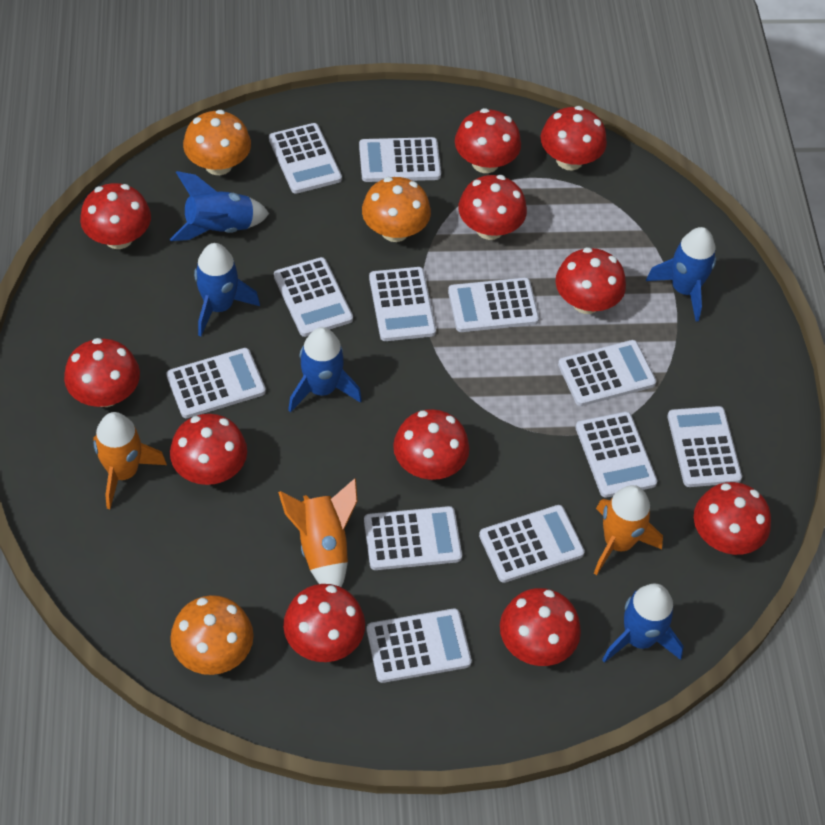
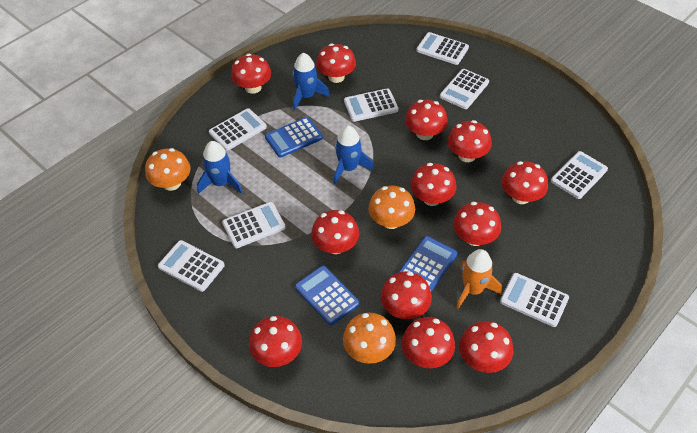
blue calculator: none = 0 -> [265,117,323,158] [295,265,360,325] [398,236,457,292] = 3
blue rocket: [170,171,269,241] [194,243,260,336] [288,327,362,413] [602,584,683,663] [646,227,716,321] = 5 -> [197,141,243,194] [292,53,330,111] [334,126,374,184] = 3
orange rocket: [93,412,167,509] [278,478,358,587] [594,485,663,575] = 3 -> [456,249,502,309] = 1
red mushroom: [64,338,140,407] [80,183,151,249] [170,414,247,485] [283,584,365,662] [393,409,470,480] [455,108,521,173] [458,175,527,240] [500,588,581,666] [540,106,607,170] [556,247,626,314] [694,482,771,555] = 11 -> [231,54,271,94] [249,316,302,367] [311,210,359,254] [316,44,356,83] [380,271,432,319] [402,317,455,368] [405,100,448,140] [410,163,456,206] [447,120,492,162] [453,202,501,246] [459,321,513,373] [502,161,548,204] = 12
white calculator: [166,348,266,418] [269,123,342,194] [274,257,353,337] [359,137,441,182] [364,506,462,570] [367,608,472,683] [369,267,436,341] [448,278,539,332] [479,505,585,583] [558,340,656,406] [575,412,657,498] [667,406,742,487] = 12 -> [158,240,225,292] [209,108,267,151] [222,202,286,248] [344,88,399,122] [416,32,469,65] [440,69,489,109] [500,273,569,327] [551,151,608,199] = 8

